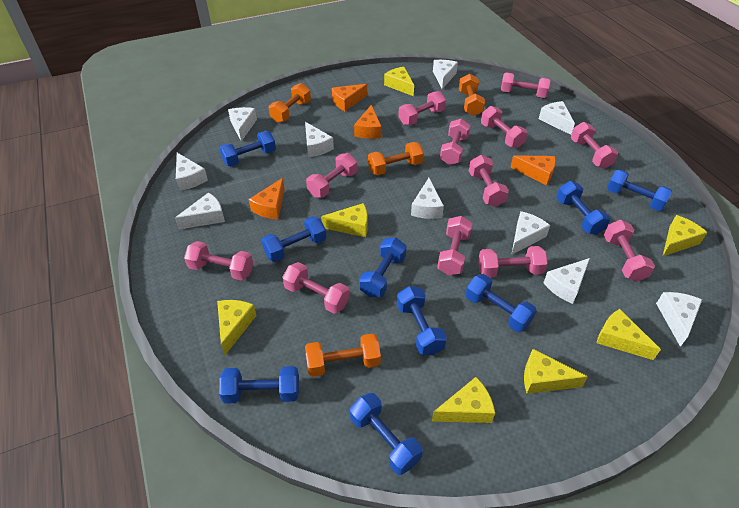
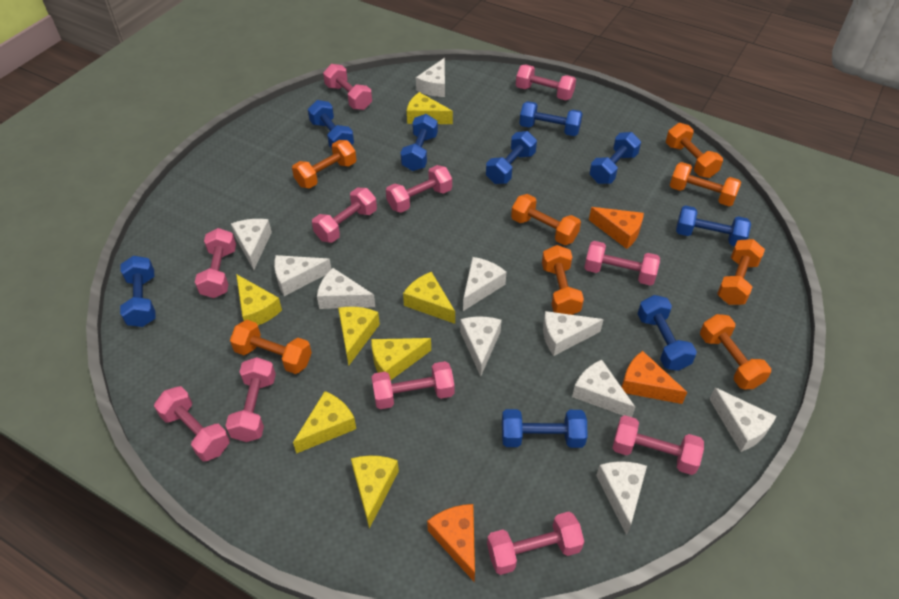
orange cheese: [249,178,285,219] [332,84,367,111] [354,105,382,139] [511,155,556,185] = 4 -> [427,504,475,581] [589,207,644,249] [622,351,687,404] = 3
orange dumbbell: [269,83,311,123] [305,333,381,377] [368,142,424,176] [459,74,485,116] = 4 -> [230,320,312,374] [292,140,356,189] [511,194,581,245] [542,245,584,315] [666,123,723,178] [670,162,741,206] [700,314,771,389] [717,239,765,305] = 8
pink dumbbell: [184,241,253,280] [282,262,350,314] [306,153,357,197] [398,91,446,125] [437,216,472,275] [440,119,470,165] [469,155,509,207] [478,246,548,277] [481,106,528,148] [501,73,550,98] [571,122,618,169] [604,220,655,281] = 12 -> [154,386,230,461] [195,228,236,298] [226,357,276,442] [312,188,377,243] [323,64,372,110] [372,361,454,409] [386,165,452,213] [487,512,584,575] [516,65,576,100] [584,241,660,286] [612,415,704,475] = 11

